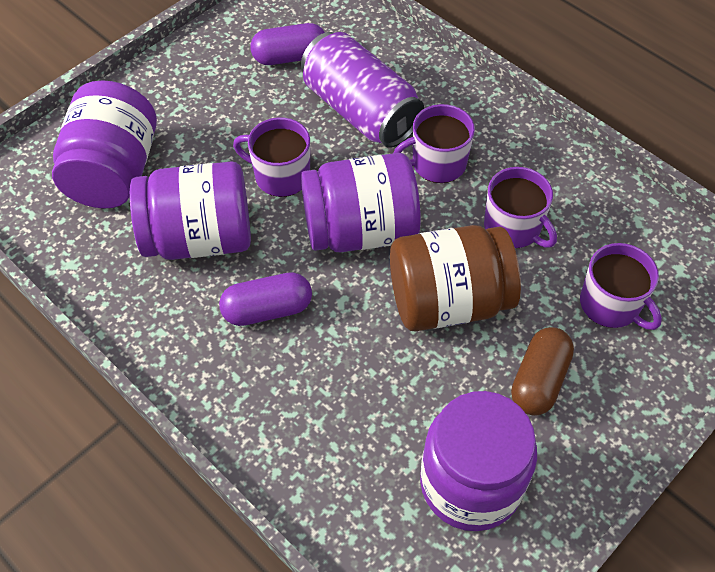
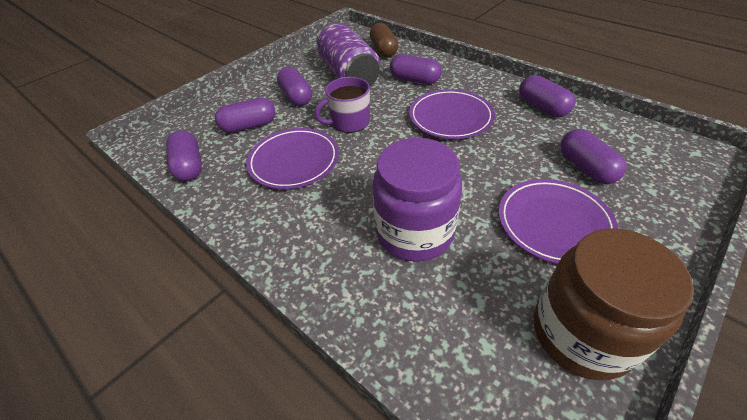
purple capsule: [219,272,312,326] [250,23,325,65] = 2 -> [166,130,202,181] [215,98,276,133] [277,67,312,106] [390,54,442,85] [519,75,575,117] [560,129,626,184] = 6
purple jar: [52,81,157,208] [130,162,251,260] [301,153,421,252] [420,391,537,531] = 4 -> [372,138,462,262] = 1
purple mug: [233,117,310,197] [394,104,475,183] [484,167,557,248] [580,243,662,330] = 4 -> [314,77,370,133] = 1
purple plate: none = 0 -> [246,128,339,189] [409,89,495,139] [499,179,618,264] = 3

